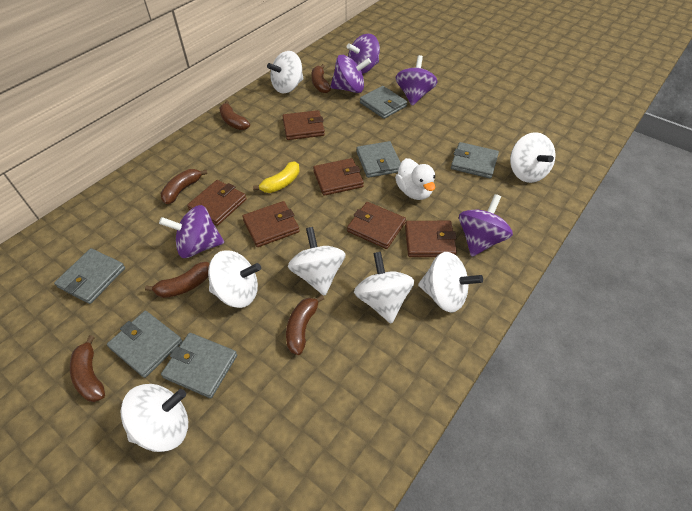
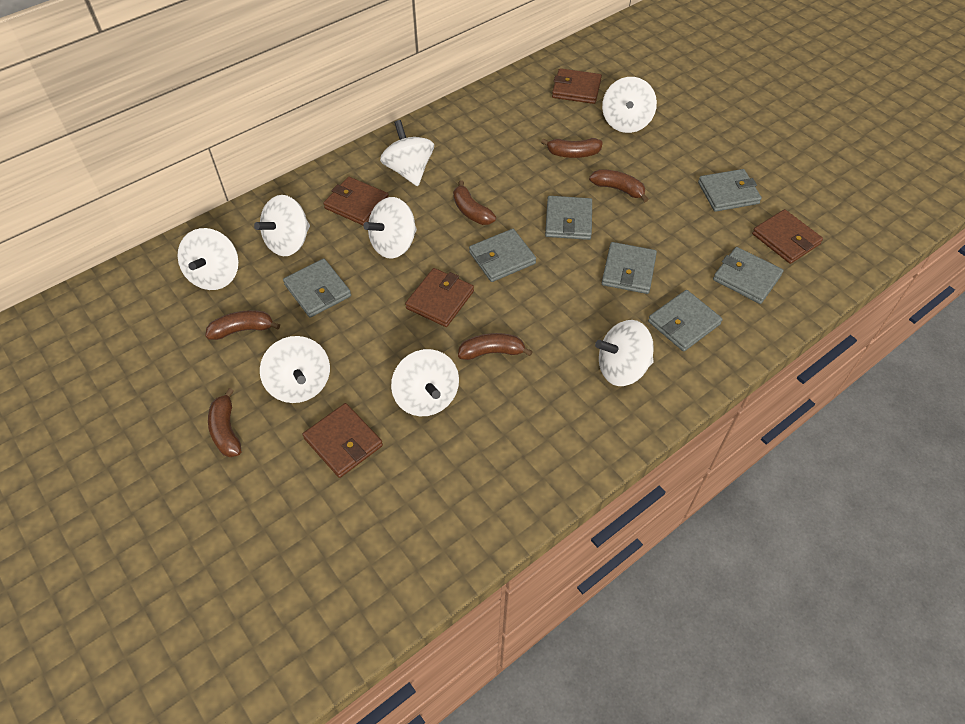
brown wallet: [187,180,247,226] [242,201,300,247] [283,110,325,140] [313,158,364,196] [347,202,406,249] [405,221,457,257] = 6 -> [303,403,383,478] [323,177,389,225] [405,268,474,327] [552,68,602,104] [752,209,823,264] = 5
grey wallet: [54,248,125,304] [107,311,183,378] [161,333,237,398] [356,141,401,178] [360,86,407,119] [451,142,499,179] = 6 -> [283,259,351,318] [469,229,536,282] [545,196,592,240] [602,242,657,294] [648,290,723,352] [698,169,762,212] [713,247,783,304] = 7
purple spinning top: [159,205,224,258] [330,55,371,93] [347,34,380,74] [396,55,437,106] [459,194,513,257] = 5 -> none = 0
white duck: [395,158,435,200] = 1 -> none = 0
white spinning top: [121,384,188,452] [208,250,261,308] [267,51,304,94] [288,227,346,296] [354,252,414,324] [418,252,483,313] [510,132,555,183] = 7 -> [178,228,239,290] [254,195,310,256] [260,336,330,403] [363,197,417,259] [380,120,434,186] [391,349,459,416] [595,320,654,386] [602,77,657,133] = 8
yellow banana: [253,161,300,193] = 1 -> none = 0

